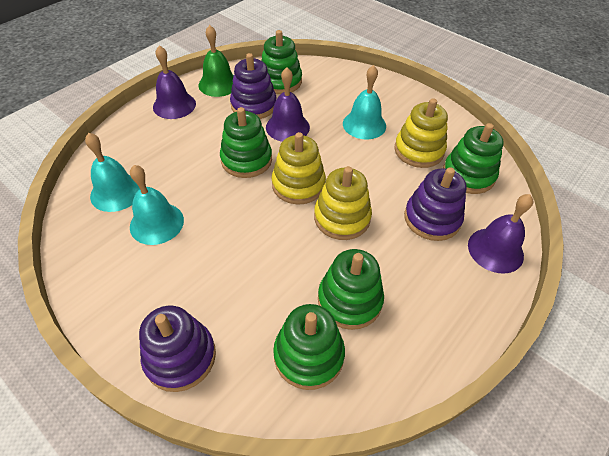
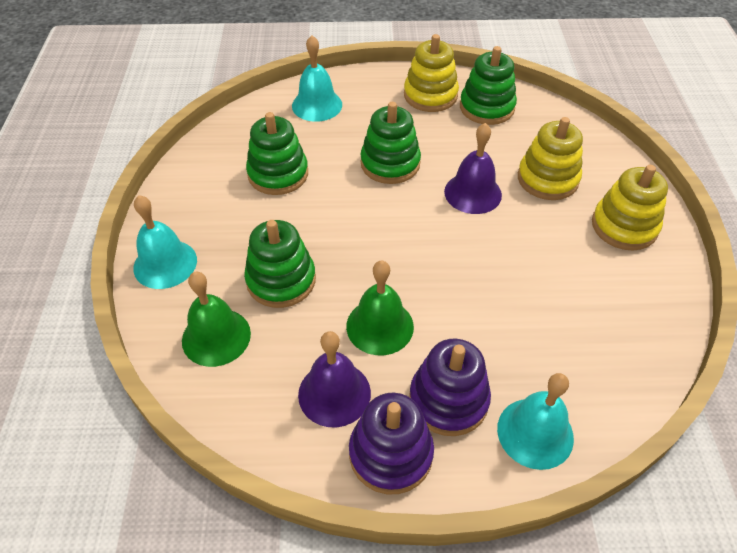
green bell: [199,25,234,97] = 1 -> [182,272,251,367] [346,260,414,355] = 2
green stacking toy: [220,107,272,178] [261,30,302,94] [273,304,345,390] [318,249,384,330] [443,123,504,194] = 5 -> [244,220,316,308] [246,112,308,195] [361,102,421,184] [460,46,517,125] = 4
purple bell: [153,45,196,119] [266,67,310,142] [468,194,533,274] = 3 -> [298,331,371,427] [444,123,502,214] = 2
purple stacking toy: [139,306,216,392] [230,53,276,119] [404,167,467,241] = 3 -> [349,393,434,494] [410,339,491,436] = 2

